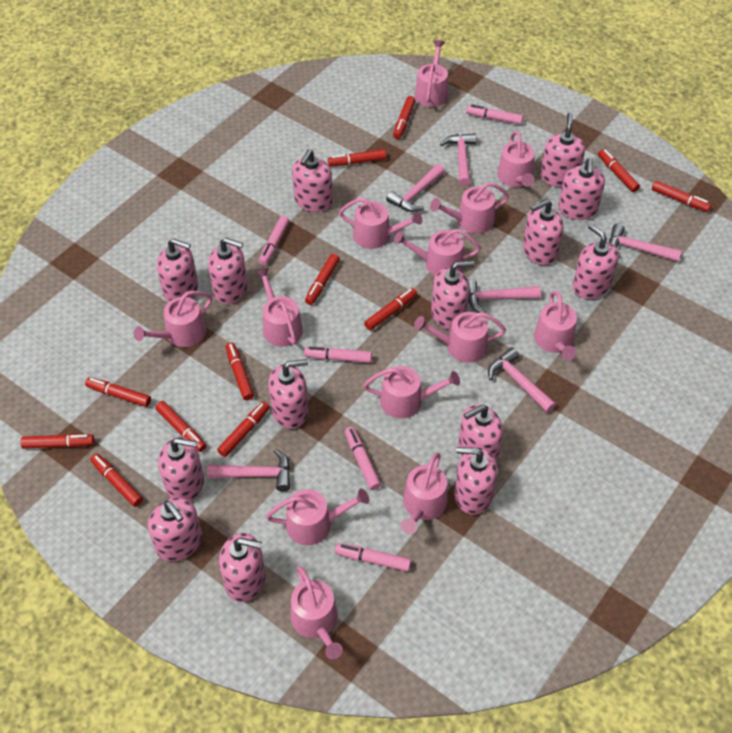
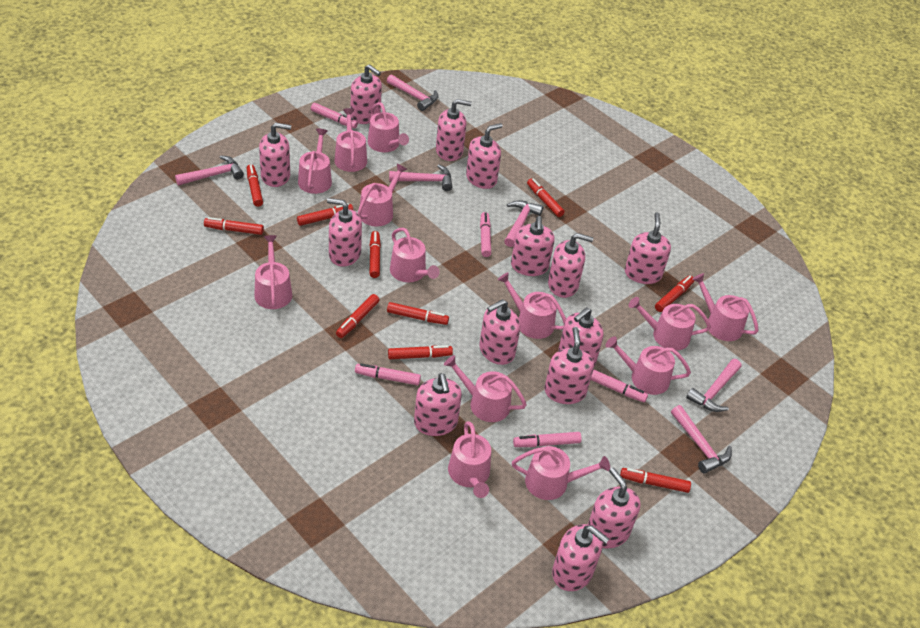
red marker: [20,434,94,449] [85,377,151,407] [90,454,143,507] [155,401,206,452] [217,401,270,457] [226,342,254,400] [305,254,340,305] [328,149,387,166] [364,288,417,330] [393,96,416,139] [598,149,640,192] [652,181,711,212] = 12 -> [204,217,264,235] [247,164,263,207] [297,203,353,226] [336,294,379,338] [370,231,381,278] [387,302,449,325] [388,345,453,359] [527,178,565,217] [620,468,691,493] [655,275,694,312] = 10

